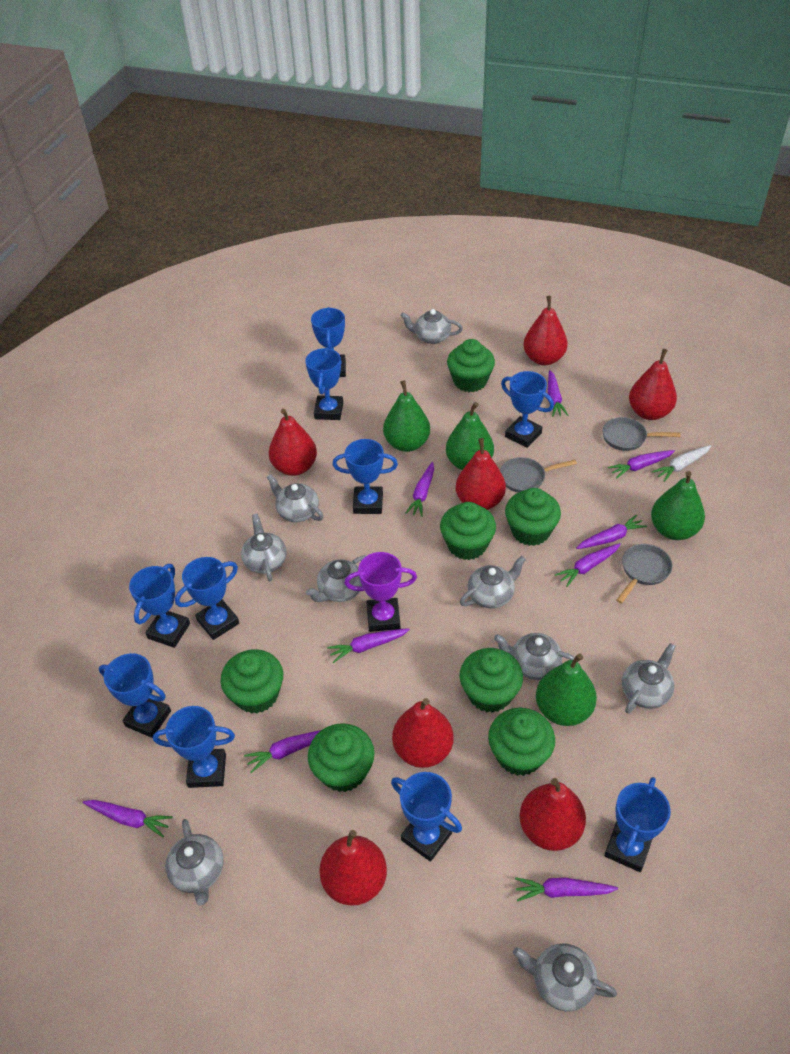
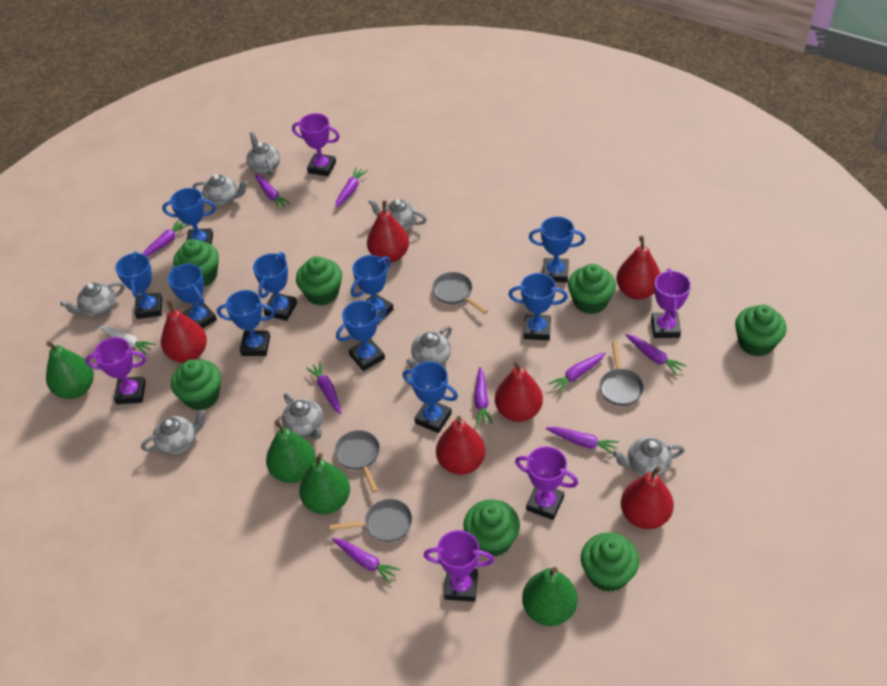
grey pan: [500,457,577,493] [602,417,681,451] [616,544,672,604] = 3 -> [330,499,412,542] [334,430,380,493] [432,272,488,314] [599,342,644,406] = 4
grey teapot: [165,819,224,906] [241,514,287,581] [267,474,324,522] [306,556,366,602] [401,309,463,344] [460,556,526,608] [494,633,575,680] [513,944,617,1011] [622,643,676,714] = 9 -> [60,282,125,316] [141,410,206,455] [192,174,247,206] [246,132,280,176] [282,393,323,439] [368,199,427,231] [406,326,452,369] [613,437,685,476] = 8
purple trophy: [345,552,417,632] = 1 -> [85,337,146,404] [292,113,340,176] [424,530,494,602] [515,446,578,520] [651,268,691,338] = 5
red pear: [269,409,317,476] [319,830,387,906] [392,698,454,768] [456,438,506,510] [520,778,586,851] [523,296,568,365] [629,349,677,420] = 7 -> [161,300,207,363] [367,200,409,263] [436,416,486,475] [495,362,543,422] [616,236,660,300] [621,466,674,529] = 6

